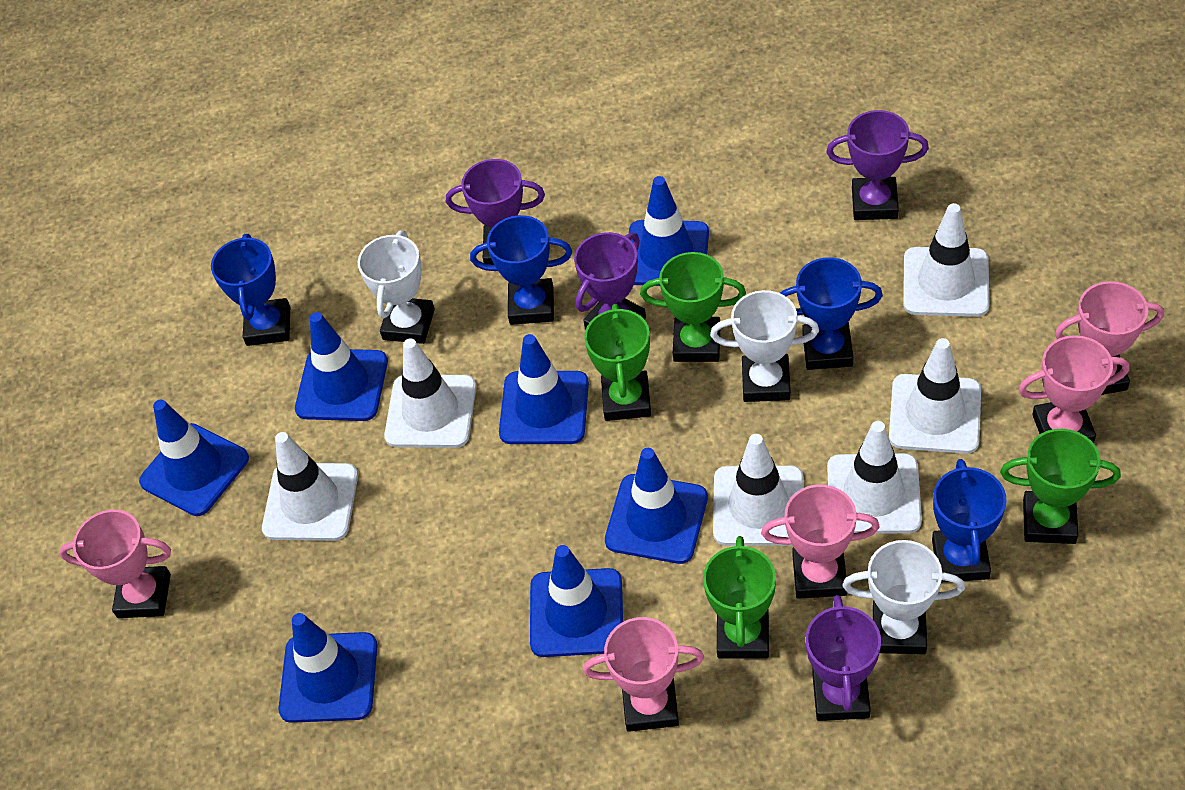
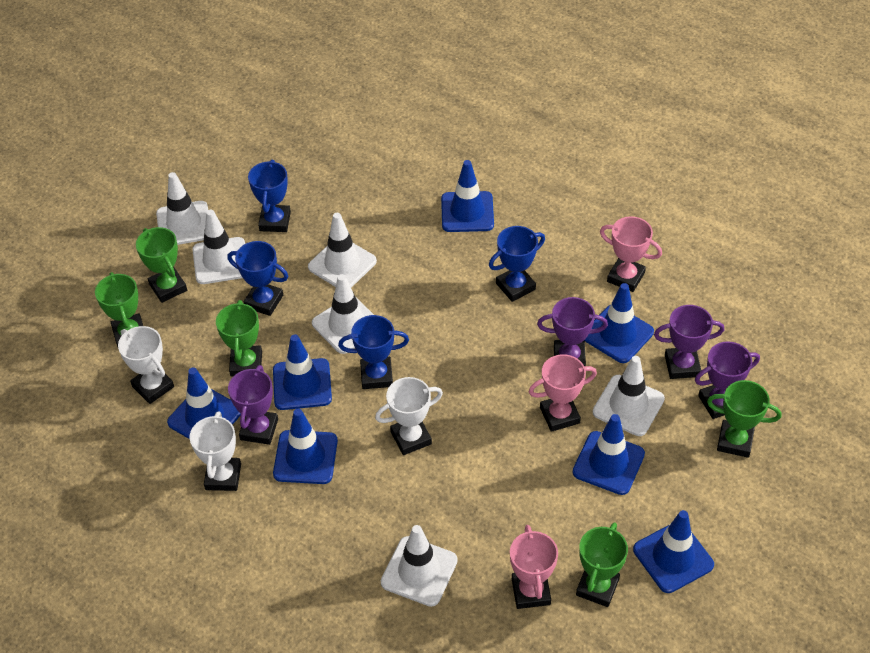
green trophy: [584,304,651,421] [640,252,746,362] [703,536,776,658] [1000,429,1121,544] = 4 -> [95,272,143,347] [136,227,187,303] [216,300,262,377] [576,522,628,607] [707,380,781,458] = 5
pink trophy: [59,510,171,618] [583,617,704,732] [761,484,880,599] [1018,335,1130,443] [1055,281,1164,395] = 5 -> [510,525,558,609] [529,354,597,432] [600,216,662,292] = 3

